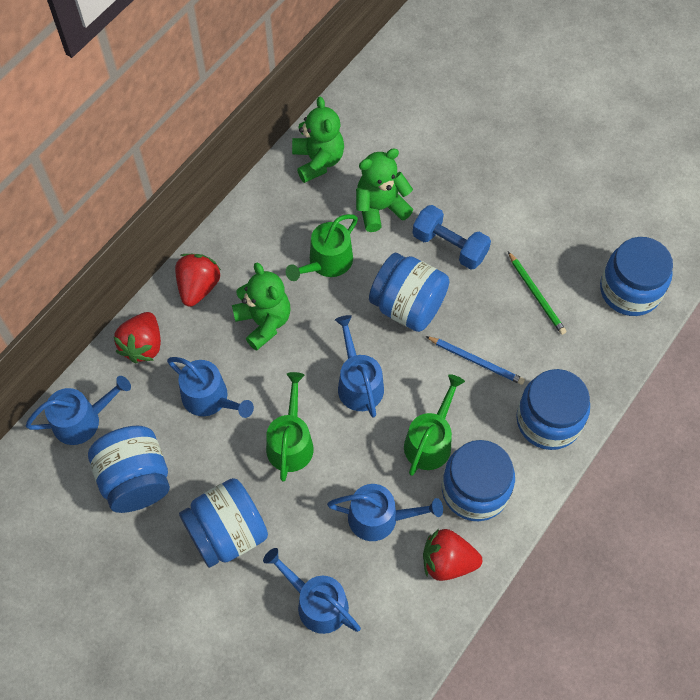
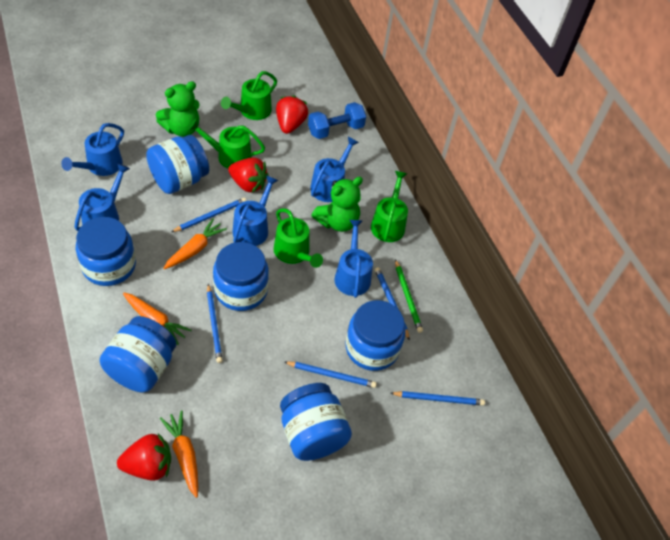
blue pencil: [426,336,525,385] = 1 -> [171,198,246,232] [207,284,223,363] [285,361,377,388] [375,267,410,341] [390,391,485,406] = 5
green teddy bear: [232,262,290,351] [292,97,344,183] [356,148,413,232] = 3 -> [156,81,200,137] [311,177,363,232] = 2
green watering can: [266,372,314,482] [286,214,358,281] [404,374,465,476] = 3 -> [188,119,265,169] [221,71,277,120] [274,208,323,268] [371,171,408,242] = 4
orange carrot: none = 0 -> [123,293,192,345] [160,410,198,498] [163,219,227,269] = 3

